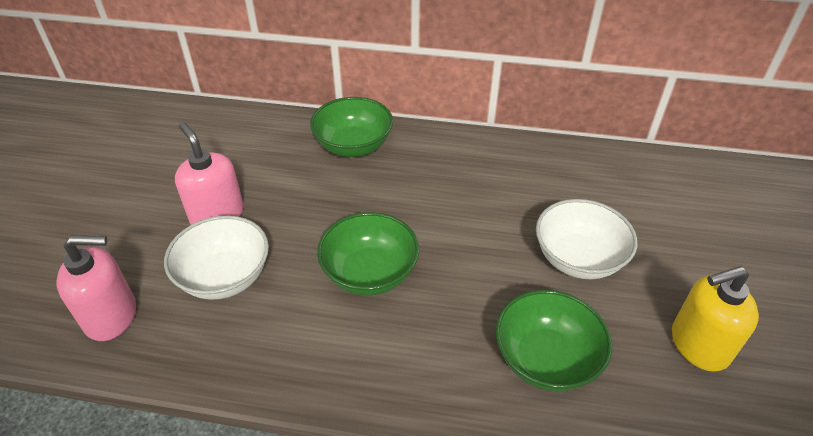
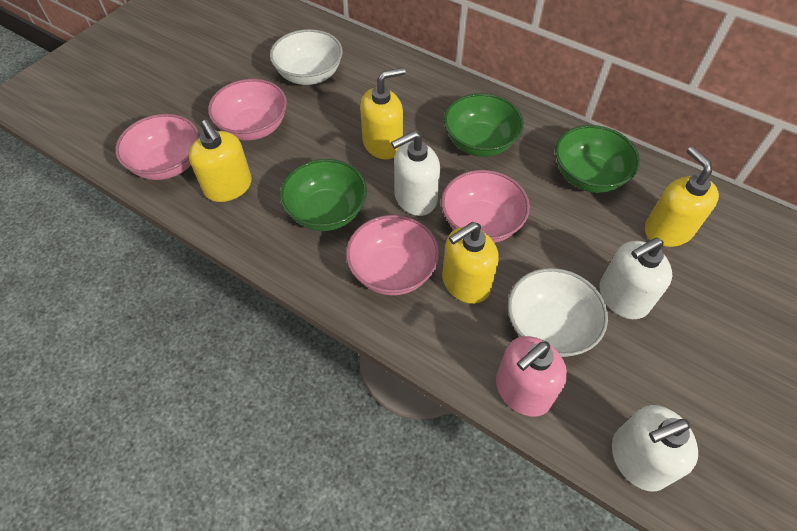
pink bowl: none = 0 -> [115,114,199,180] [208,79,287,140] [346,215,440,295] [441,170,530,243] = 4
pink soap dispenser: [56,235,136,341] [175,122,244,225] = 2 -> [496,336,567,417] = 1
white soap dispenser: none = 0 -> [391,131,440,216] [600,237,672,319] [612,405,698,492] = 3
yellow soap dispenser: [672,266,759,372] = 1 -> [189,120,252,202] [360,67,406,159] [442,222,499,304] [645,146,719,247] = 4

